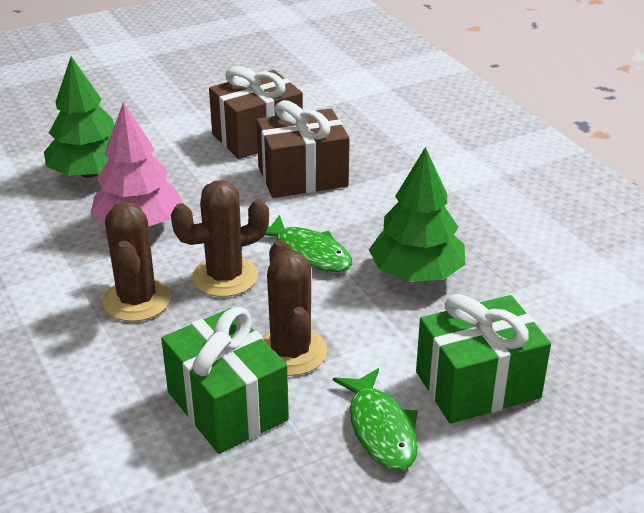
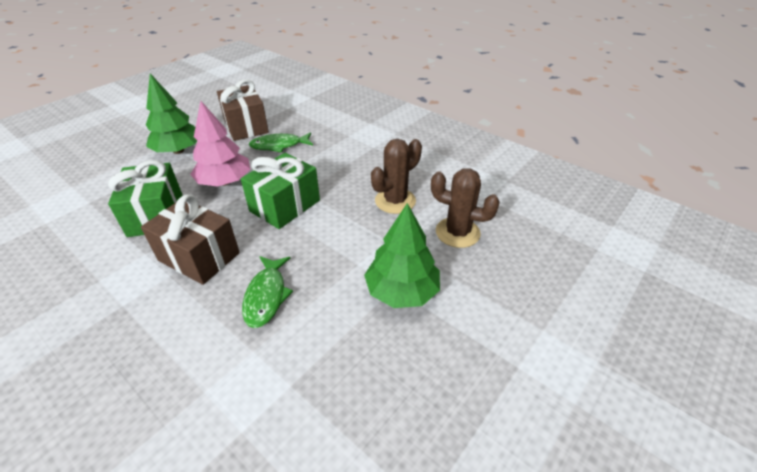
brown cactus: [102,202,171,322] [171,180,269,297] [262,240,327,376] = 3 -> [371,139,422,214] [431,168,500,248] = 2

